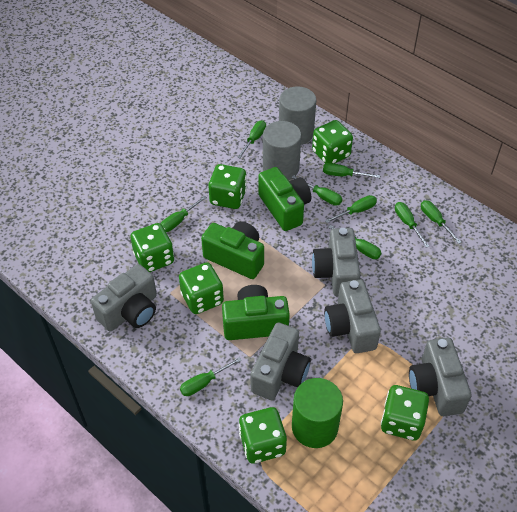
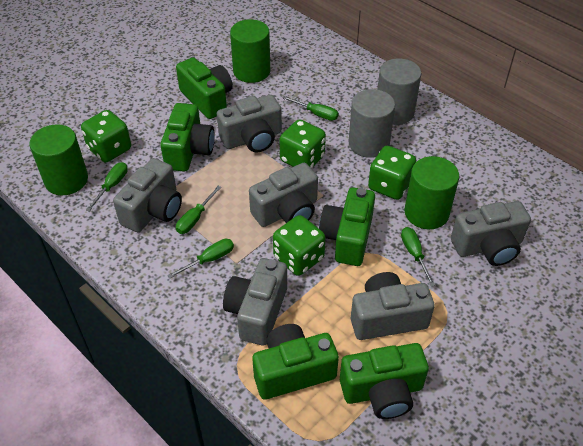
green camera: [201,221,264,279] [222,285,290,340] [258,167,311,231] = 3 -> [160,103,215,172] [176,57,233,119] [252,324,339,400] [319,187,375,266] [340,343,429,419] = 5
green cylinder: [292,378,343,448] = 1 -> [29,124,88,195] [230,19,270,83] [404,156,459,229] = 3
green dice: [130,223,174,272] [179,262,224,314] [208,164,247,209] [239,407,287,464] [312,120,353,164] [381,385,429,440] = 6 -> [81,110,131,162] [273,215,326,276] [280,119,326,169] [368,146,416,200] = 4
green screwdriver: [161,195,207,232] [180,357,242,396] [237,120,266,158] [291,175,342,206] [323,163,380,178] [325,195,377,223] [328,225,381,259] [395,202,430,248] [421,200,462,244] = 9 -> [86,162,128,211] [168,239,234,278] [176,186,221,234] [282,96,339,121] [401,227,435,286] = 5
grey camera: [91,264,157,332] [250,323,311,400] [312,228,360,297] [324,279,381,353] [409,337,472,416] = 5 -> [113,158,182,232] [217,95,282,152] [223,258,287,345] [249,163,318,227] [351,272,435,340] [451,201,531,266] = 6

